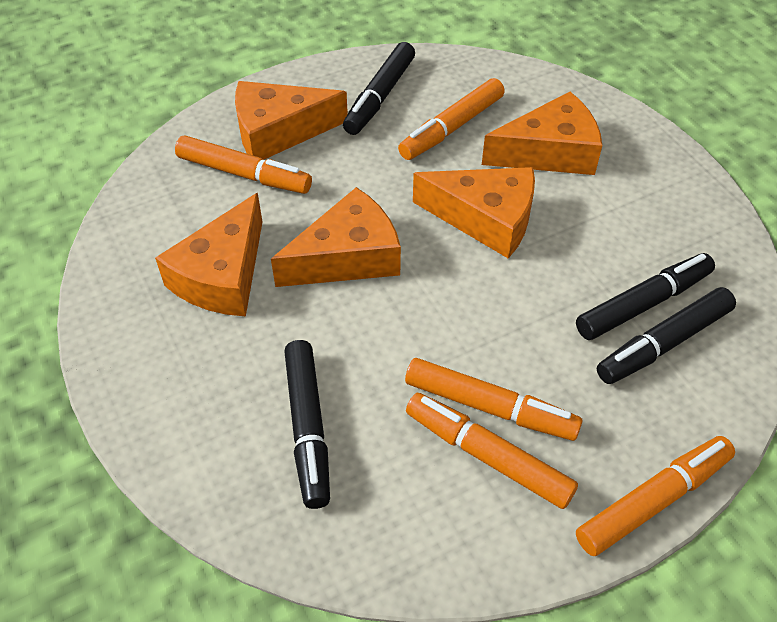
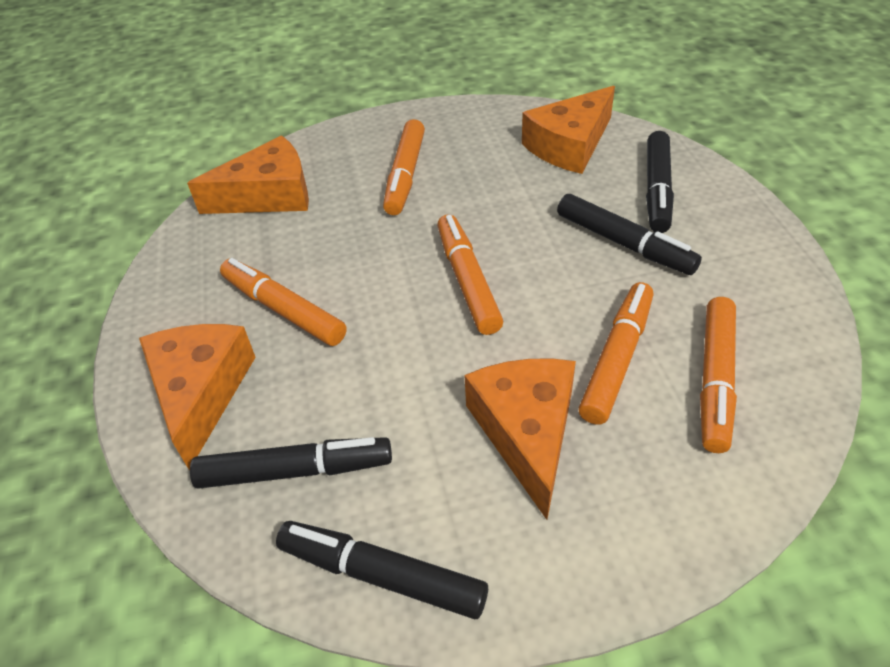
orange cheese: [155,193,263,316] [235,81,348,160] [271,187,401,287] [413,167,535,259] [482,92,602,175] = 5 -> [139,324,256,470] [187,136,309,214] [464,359,576,520] [522,86,615,174] = 4

